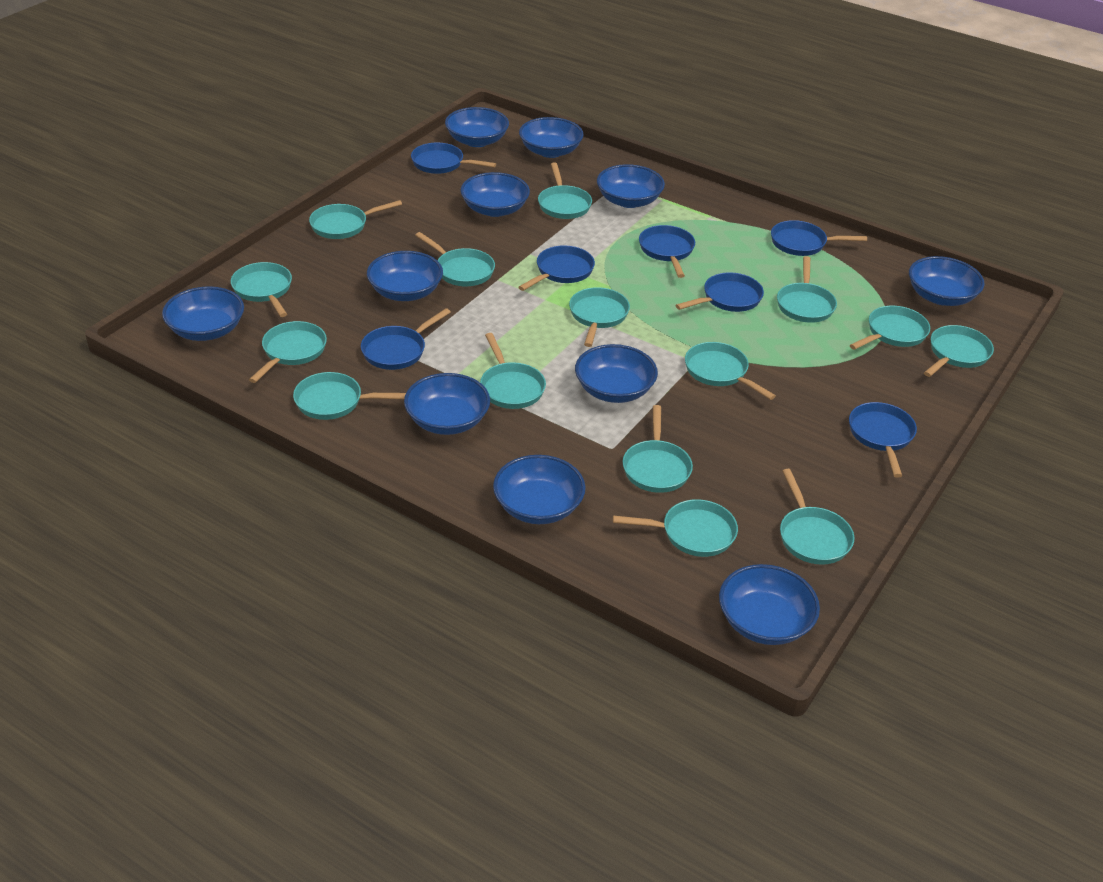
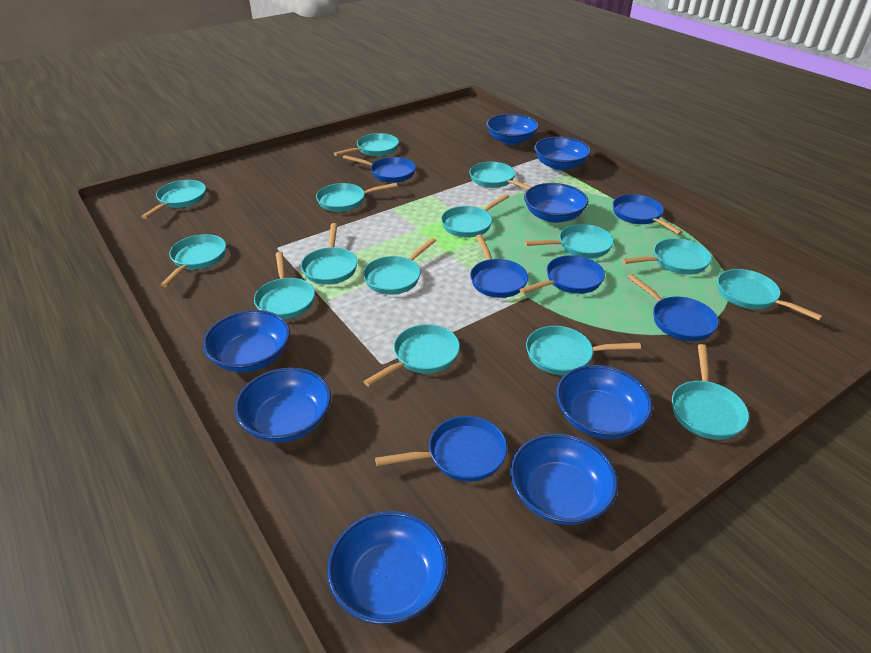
blue bowl: [162,286,244,341] [367,251,443,301] [404,373,490,435] [445,107,509,147] [460,172,530,217] [493,455,586,524] [519,117,584,158] [575,344,658,403] [597,164,665,208] [719,564,820,645] [909,256,985,306] = 11 -> [203,310,290,373] [234,368,331,442] [327,511,448,625] [486,114,539,145] [510,434,618,525] [524,183,588,223] [534,137,591,171] [556,365,653,439] = 8
blue pan: [361,308,451,370] [411,143,496,174] [519,245,595,291] [639,225,695,278] [676,272,764,312] [771,220,867,256] [849,402,917,478] = 7 -> [343,155,416,183] [375,416,507,482] [470,235,528,298] [520,255,605,294] [613,194,683,235] [628,274,719,341] = 6

